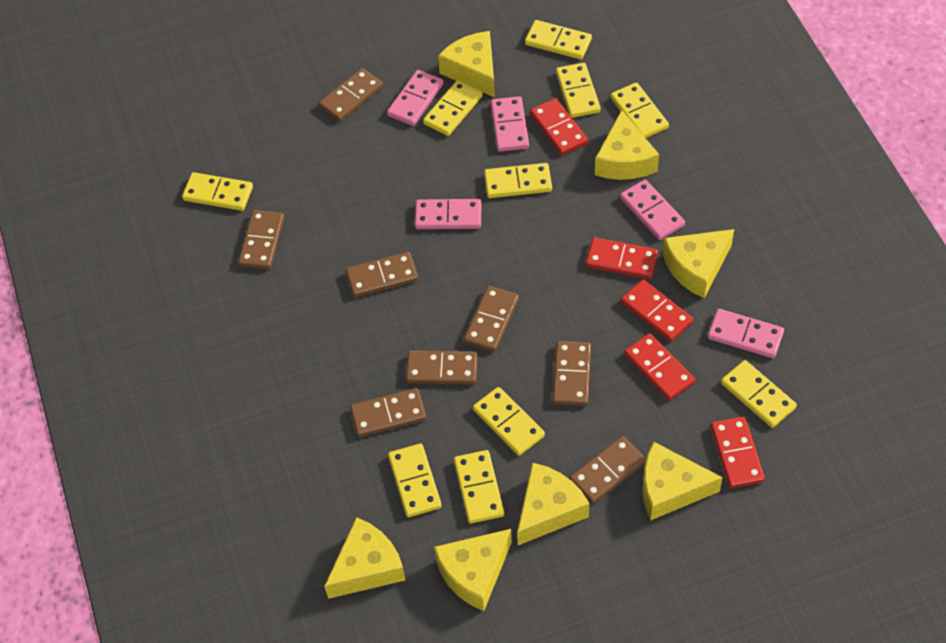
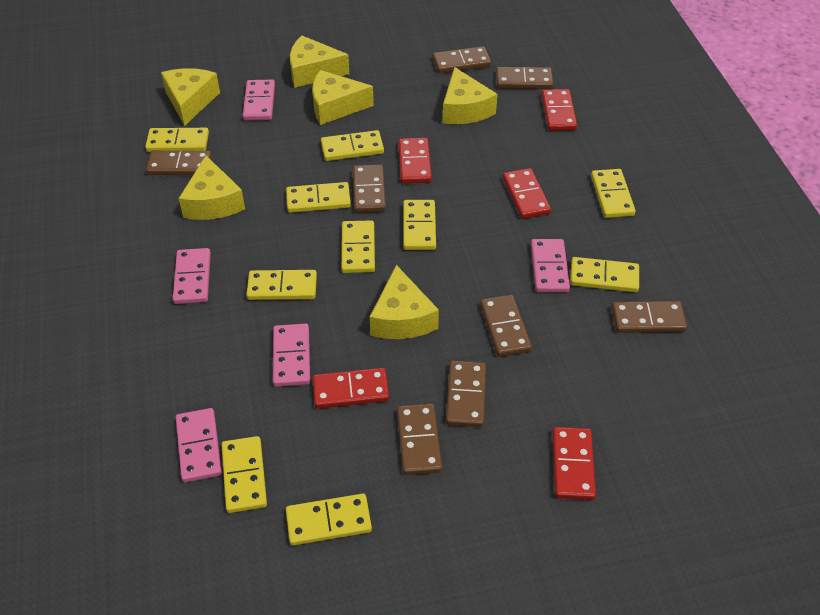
yellow cheese: [324,517,406,599] [434,529,512,611] [438,31,495,97] [517,463,590,545] [595,110,659,180] [643,442,723,520] [663,229,734,298] = 7 -> [161,68,220,126] [179,156,245,220] [290,36,349,88] [312,70,374,125] [370,265,439,339] [443,67,498,124] = 6

